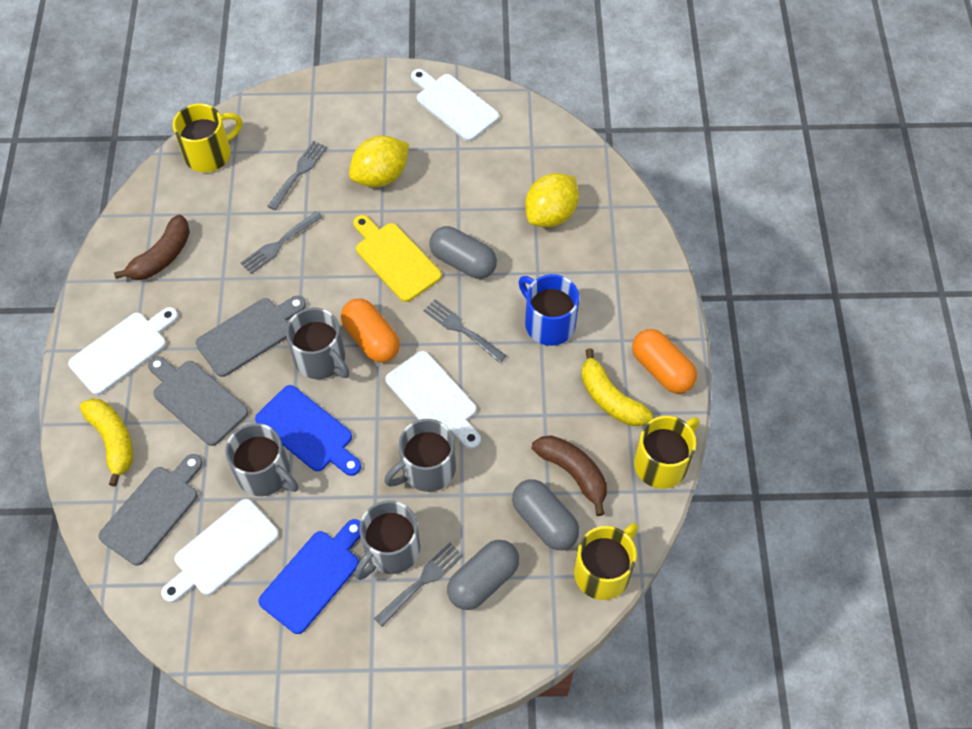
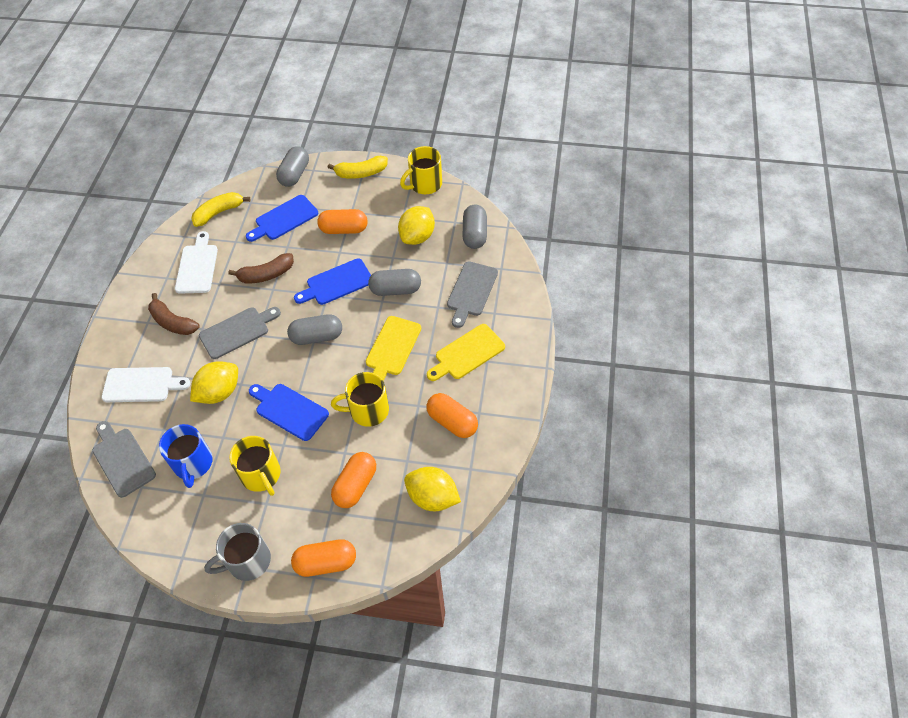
blue cutting board: [255,385,361,476] [258,519,360,634] = 2 -> [246,195,318,242] [249,384,329,441] [294,258,371,305] = 3
grey capsule: [429,226,497,279] [447,540,519,610] [512,479,580,550] = 3 -> [276,146,309,187] [287,314,342,345] [368,269,421,296] [463,205,487,249] = 4
grey fork: [241,211,322,274] [267,141,327,210] [374,542,463,627] [424,299,507,363] = 4 -> none = 0
grey mug: [225,423,299,496] [286,308,350,379] [355,500,420,580] [384,419,456,492] = 4 -> [204,523,271,581] = 1
orange capsule: [341,299,400,363] [632,329,697,394] = 2 -> [291,539,356,577] [317,209,368,234] [331,452,376,508] [426,393,478,438] = 4
white cutting board: [68,307,178,395] [161,499,279,603] [385,351,481,449] [411,69,499,141] = 4 -> [101,367,190,402] [175,231,218,294] = 2
yellow cutting board: [353,215,442,302] = 1 -> [366,316,421,381] [427,324,505,381] = 2
yellow lemon: [349,136,409,187] [525,173,579,227] = 2 -> [190,361,238,404] [398,206,435,245] [404,467,461,511] = 3

